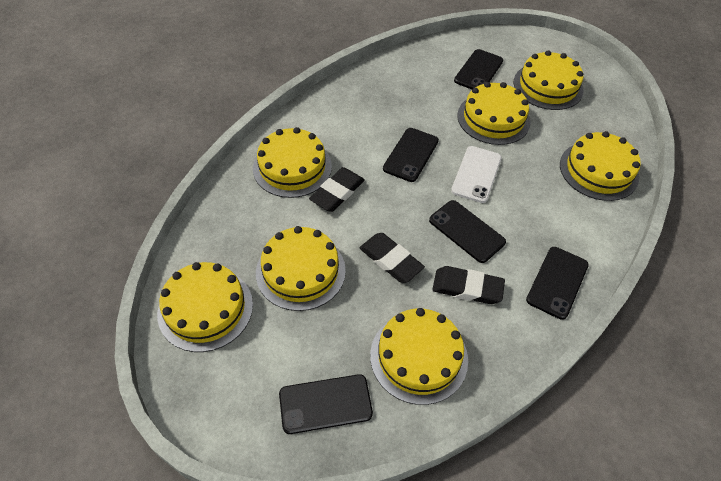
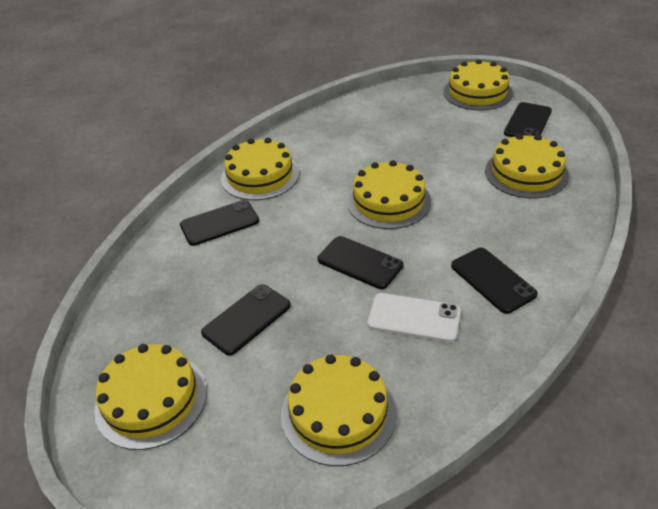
black eraser: [309,167,365,212] [359,233,425,283] [432,266,505,304] = 3 -> none = 0
yellow cake: [157,262,253,352] [253,127,332,198] [256,226,346,311] [370,308,468,405] [457,82,531,145] [514,50,584,110] [560,131,641,201] = 7 -> [94,344,207,450] [221,138,299,200] [281,354,396,466] [347,160,431,229] [443,59,513,111] [485,134,569,199] = 6

